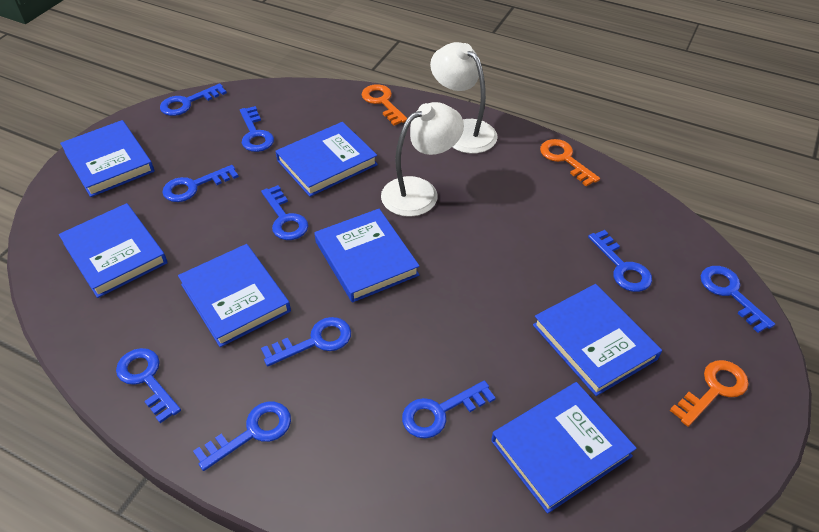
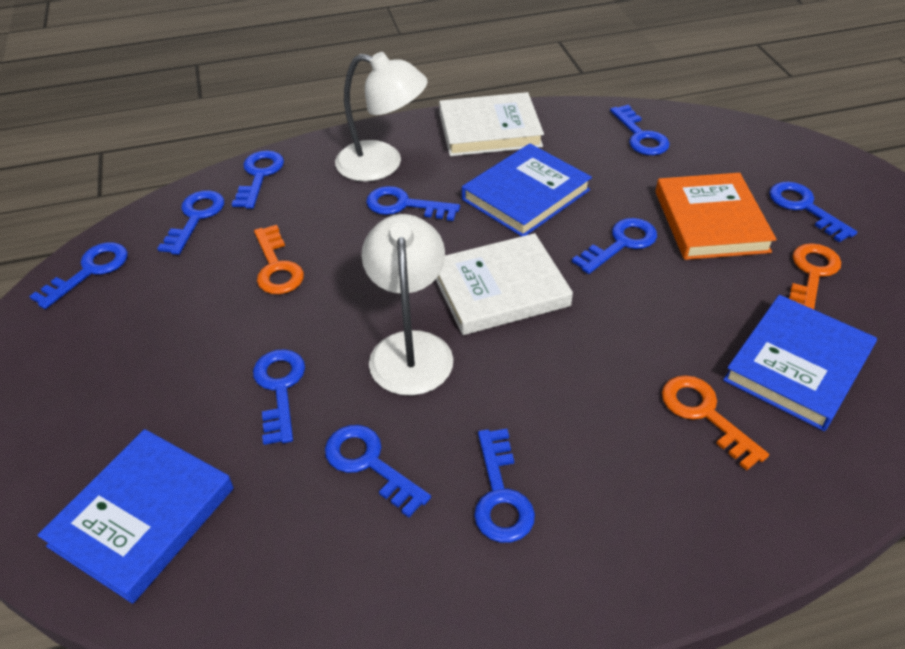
blue book: [59,203,167,298] [60,120,154,197] [178,244,291,347] [276,122,378,197] [314,209,420,303] [491,382,637,514] [533,284,662,396] = 7 -> [38,429,234,604] [462,143,592,237] [723,295,877,431] = 3
orange book: none = 0 -> [655,173,777,260] = 1
white book: none = 0 -> [436,233,573,335] [439,92,544,156] = 2

